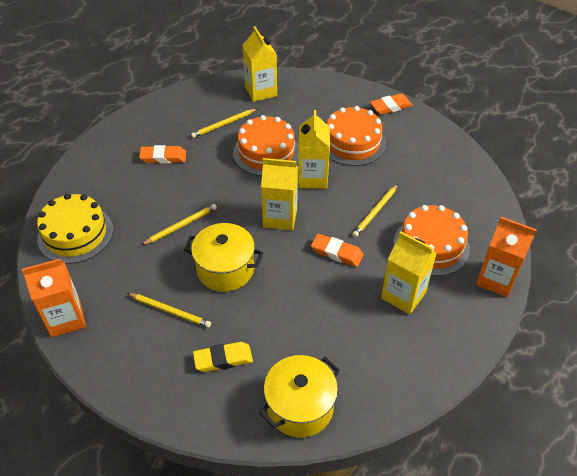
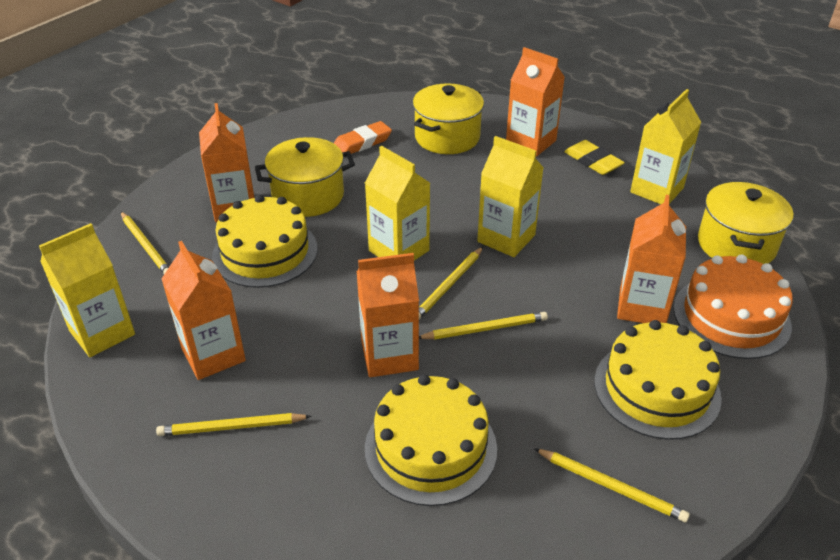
orange cake: [233,115,299,176] [327,106,386,166] [394,205,470,276] = 3 -> [673,254,793,359] = 1
orange carton: [22,259,86,337] [476,217,537,297] = 2 -> [162,241,246,380] [199,103,254,222] [357,253,419,377] [506,47,565,156] [617,195,686,323] = 5
orange eraser: [139,145,186,164] [311,234,364,267] [370,93,413,115] = 3 -> [334,121,392,154] = 1
yellow cake: [37,194,113,264] = 1 -> [212,195,318,288] [365,374,497,506] [594,320,722,440] = 3
yellow pencil: [127,293,211,328] [141,204,217,245] [191,109,257,138] [353,184,398,237] = 4 -> [121,212,169,274] [156,413,312,436] [419,247,483,320] [419,312,548,340] [534,448,690,522] = 5
yellow pot: [183,223,264,292] [259,355,340,438] = 2 -> [255,137,355,217] [413,83,484,154] [698,182,793,264] = 3

